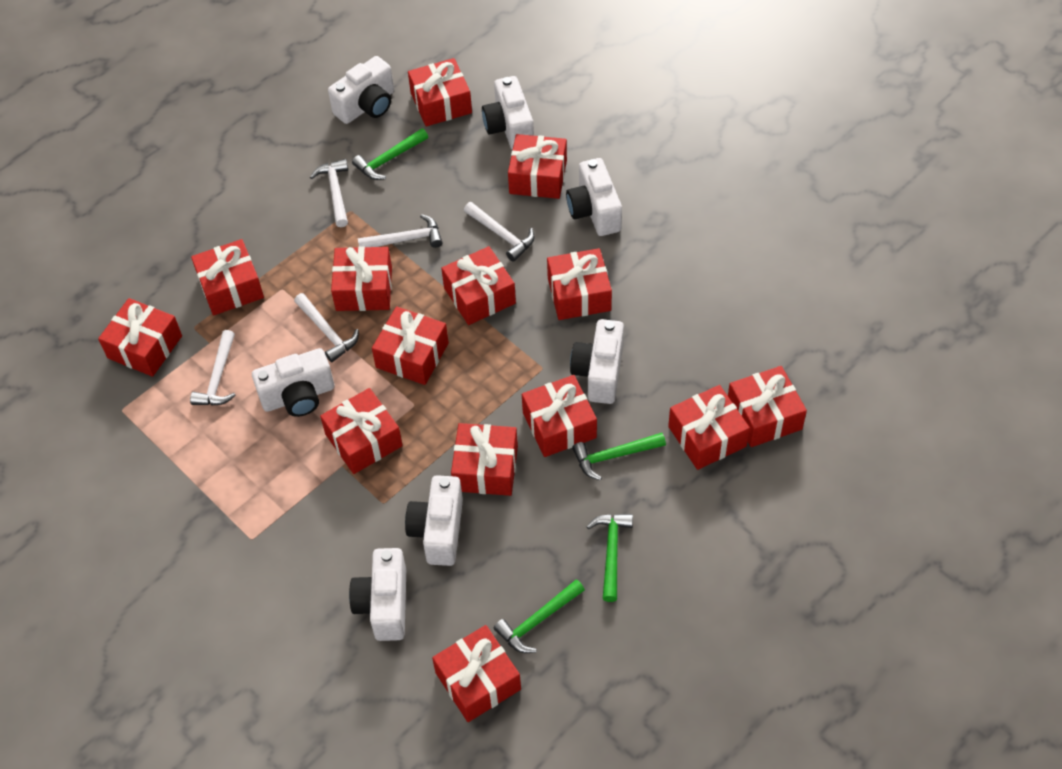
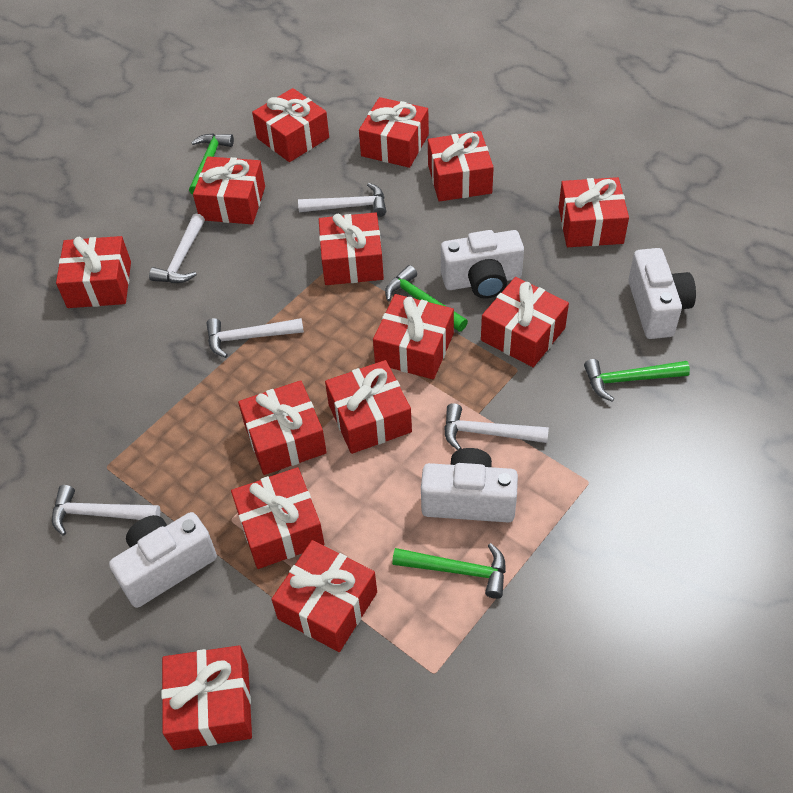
white camera: [252,348,334,417] [328,56,394,124] [349,548,406,641] [405,475,463,566] [482,76,534,150] [566,158,622,236] [570,319,624,404] = 7 -> [109,512,217,608] [421,448,518,522] [441,230,524,299] [628,248,696,339] = 4

